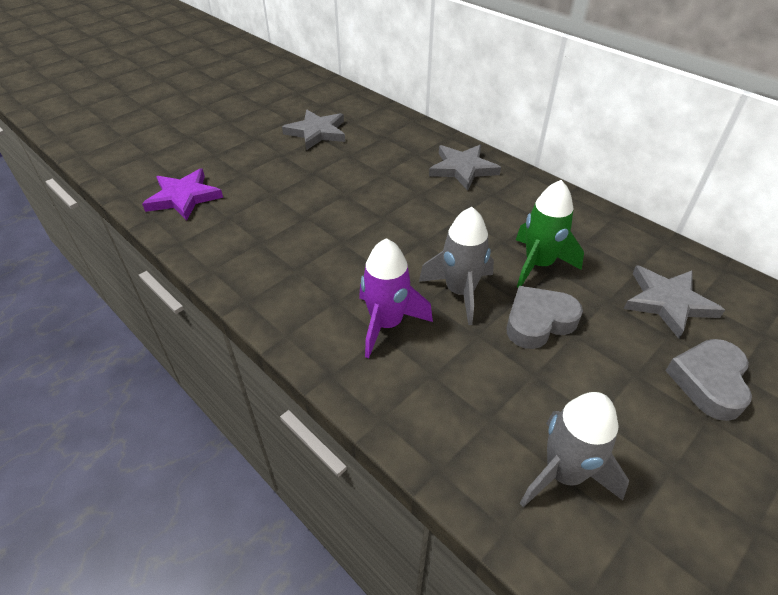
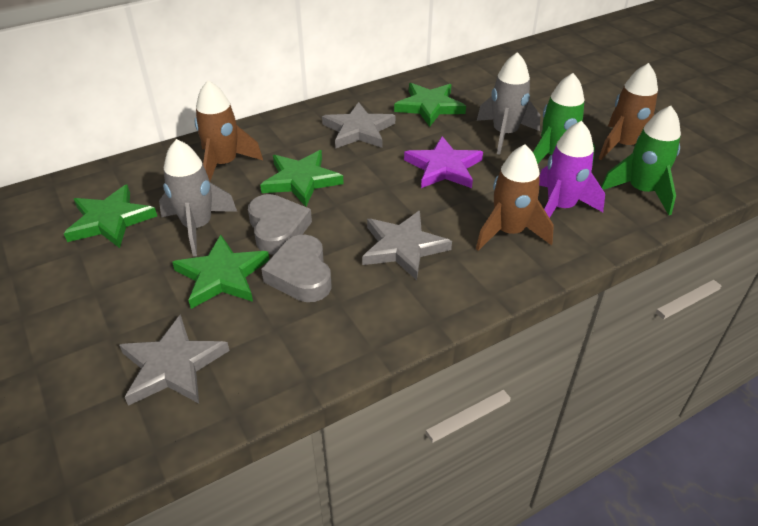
brown rocket: none = 0 -> [194,80,263,181] [476,144,554,251] [598,63,658,160] = 3
green rocket: [516,180,584,288] = 1 -> [533,73,595,164] [601,106,681,215] = 2
green star: none = 0 -> [64,185,157,248] [172,235,269,309] [260,150,344,207] [394,83,466,127] = 4

